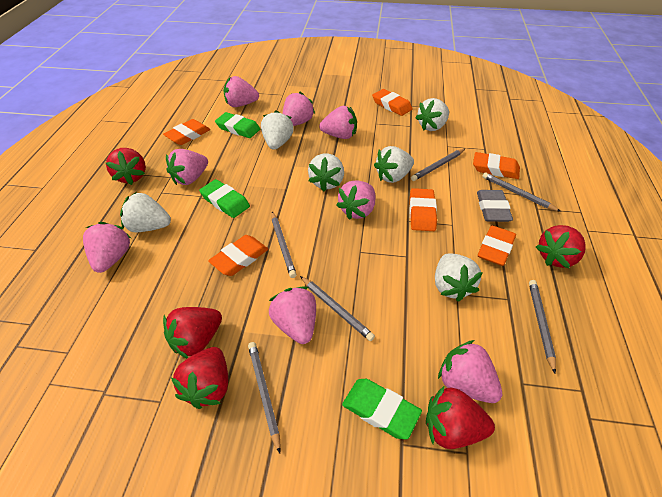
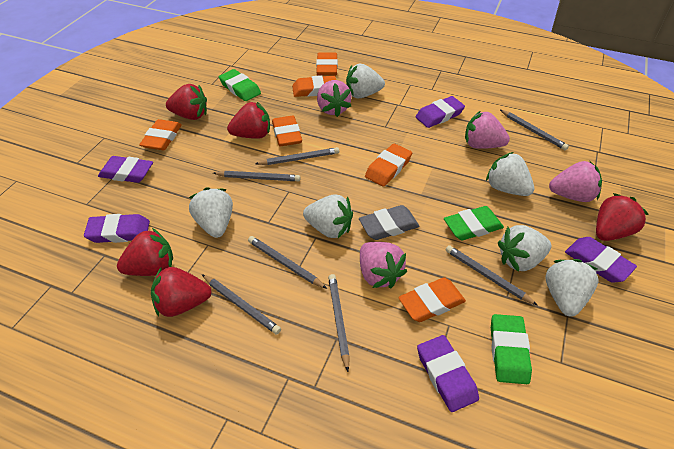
grey pencil: [248,342,281,454] [271,212,297,278] [300,276,375,341] [411,149,465,181] [482,172,561,212] [529,280,556,373] = 6 -> [202,274,281,335] [213,171,301,181] [248,236,327,289] [255,147,339,165] [328,274,350,372] [446,245,538,306] [500,110,569,150] = 7
pink strawberry: [83,222,131,273] [166,149,208,185] [223,76,259,107] [269,287,316,344] [282,91,315,126] [319,106,357,139] [336,180,376,220] [438,340,502,403] = 8 -> [317,80,352,117] [360,242,407,288] [465,111,510,149] [549,161,602,202] = 4
purple eraser: none = 0 -> [84,214,150,243] [98,156,153,183] [415,96,465,128] [417,335,479,412] [565,237,637,283] = 5

